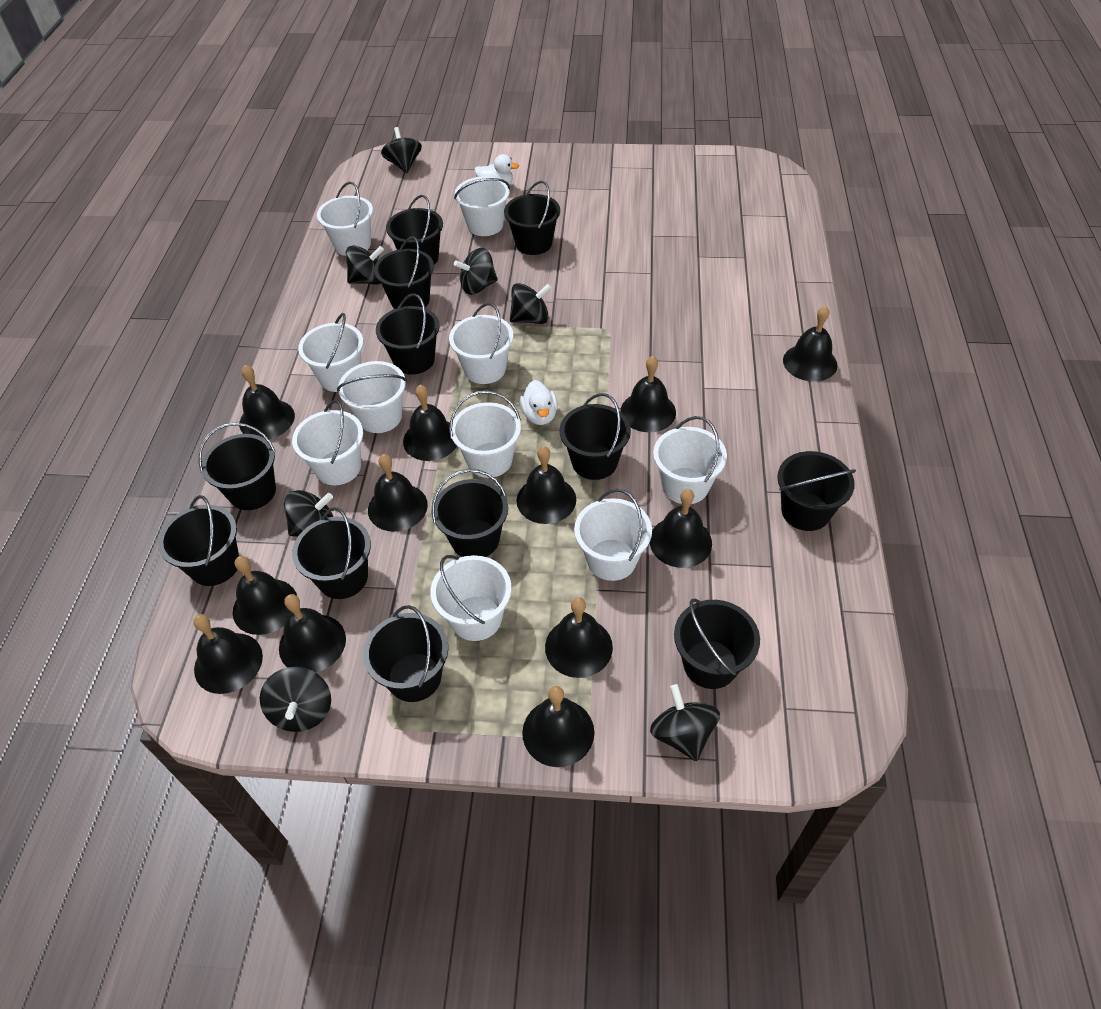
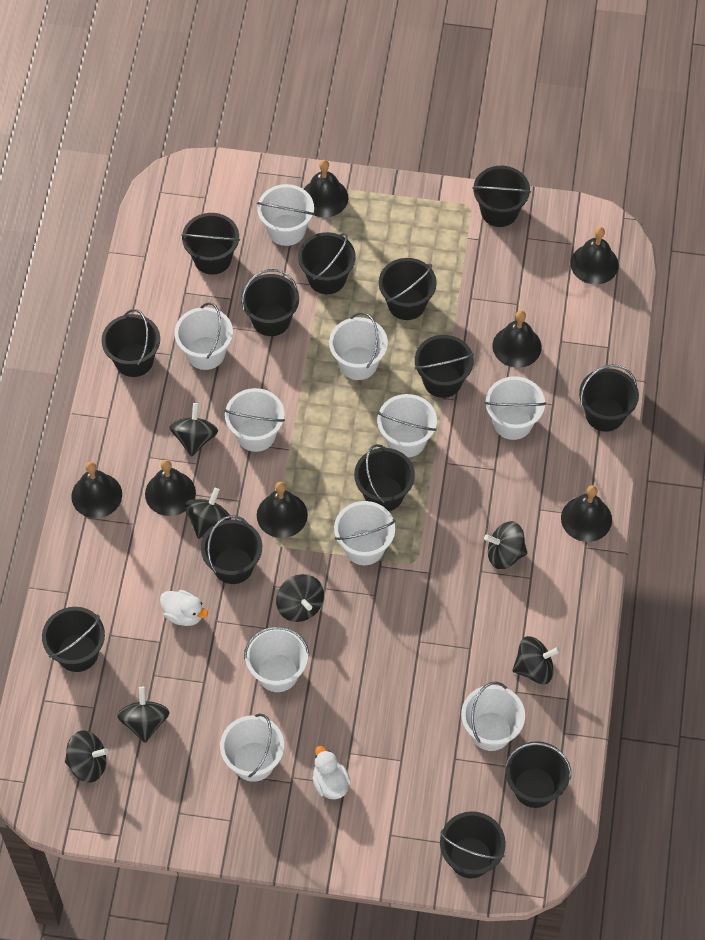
black bell: [193,614,263,694] [233,556,297,635] [239,365,295,439] [279,594,346,672] [368,454,428,532] [403,385,457,461] [517,446,576,524] [522,686,594,767] [545,597,613,678] [620,356,676,432] [650,489,712,568] [783,306,837,382] = 12 -> [71,462,122,518] [145,460,196,516] [257,482,308,538] [304,160,348,218] [493,310,542,368] [561,485,612,542] [570,227,619,285] = 7
black bucket: [158,495,239,586] [198,423,276,510] [292,507,371,599] [363,605,448,702] [374,236,434,309] [376,293,439,375] [386,195,443,265] [432,469,508,557] [504,181,560,255] [560,393,631,480] [674,599,760,689] [777,451,856,531] = 12 -> [42,607,105,672] [102,309,160,377] [181,213,240,275] [201,515,262,584] [241,269,299,336] [298,232,356,294] [354,444,415,511] [379,258,437,320] [415,335,474,398] [440,811,506,878] [472,166,531,227] [505,741,571,808] [579,364,639,432] = 13

